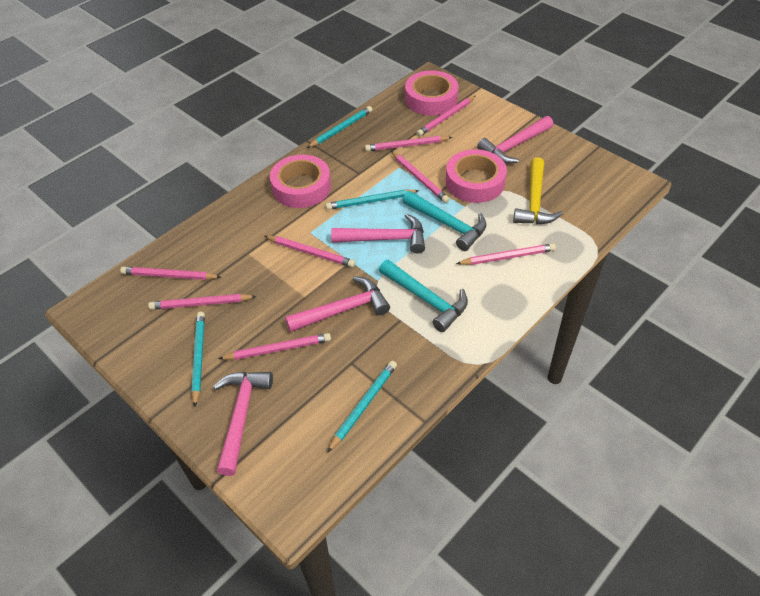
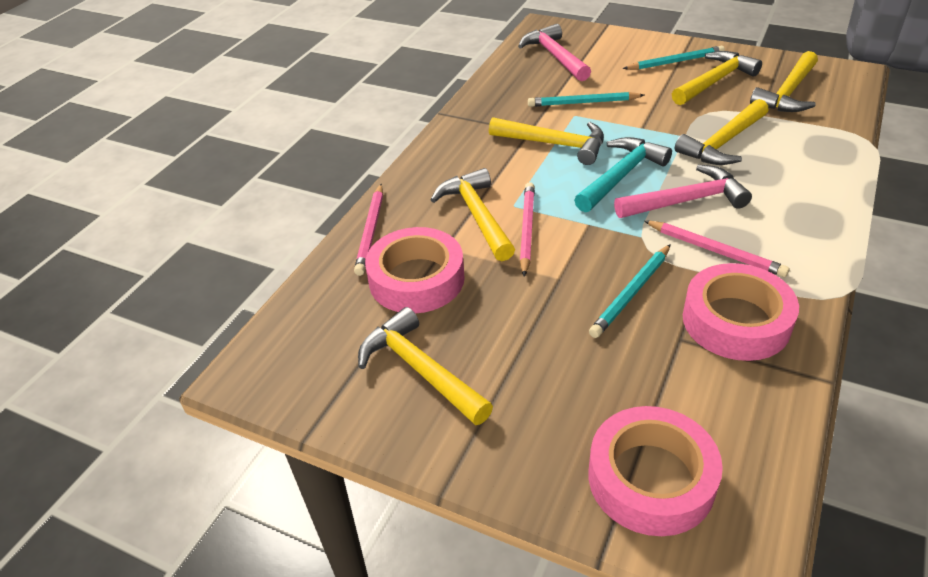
pink hammer: [213,372,273,476] [285,276,390,332] [331,213,425,253] [477,116,553,164] = 4 -> [518,24,591,81] [614,165,752,218] = 2
pink pencil: [120,267,221,280] [148,294,257,310] [218,333,331,360] [265,236,355,267] [365,136,453,151] [391,151,449,203] [416,96,475,136] [456,243,556,265] = 8 -> [354,184,383,276] [520,182,535,277] [644,220,789,277] = 3
turquoise hammer: [379,260,468,332] [403,191,487,251] = 2 -> [574,137,672,212] = 1
turquoise pencil: [191,312,205,407] [307,106,372,148] [326,190,419,210] [327,361,397,453] = 4 -> [528,92,644,107] [589,244,671,338] [623,46,725,70] = 3
yellow hammer: [513,157,563,224] = 1 -> [358,307,493,425] [431,168,515,261] [489,117,604,165] [672,51,762,105] [675,99,769,165] [750,51,818,112] = 6

